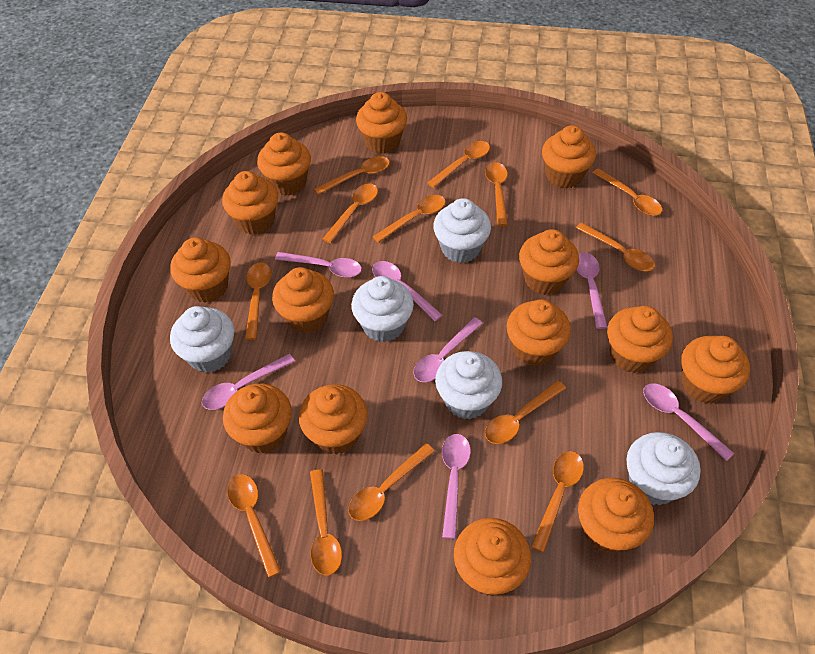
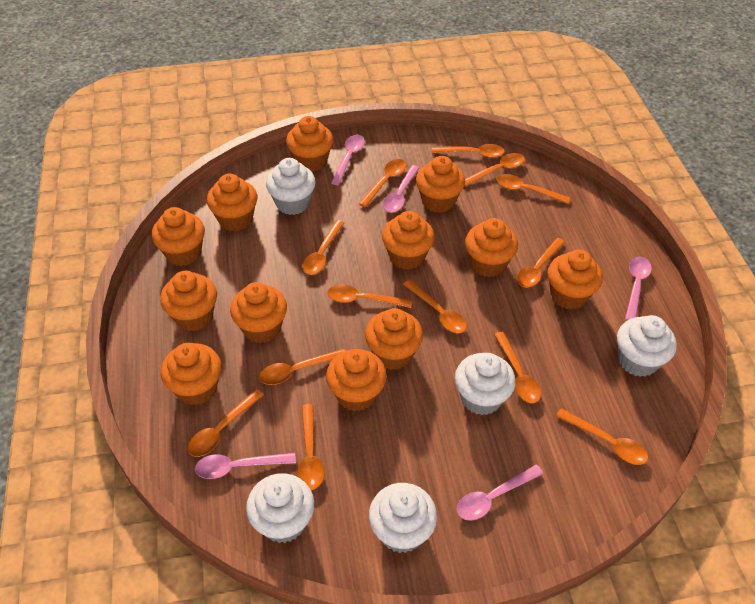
orange cupcake: [170,237,231,303] [222,171,278,235] [223,384,292,453] [257,133,311,195] [272,267,334,333] [299,384,368,454] [356,92,407,154] [454,518,531,596] [507,299,571,366] [519,229,579,295] [542,125,596,188] [578,478,654,554] [607,306,673,373] [682,336,750,403] = 14 -> [152,207,205,266] [160,271,217,331] [161,343,222,405] [207,174,257,231] [230,282,287,343] [286,116,333,172] [326,349,387,411] [365,308,423,370] [382,211,435,270] [416,156,465,213] [465,218,518,277] [548,250,603,310] = 12
pink spoon: [202,354,295,410] [275,252,362,278] [372,261,443,321] [413,317,483,382] [442,434,471,539] [576,252,607,329] [643,383,734,461] = 7 -> [195,453,296,479] [331,135,365,185] [383,165,419,213] [457,465,543,521] [625,257,652,320] = 5

